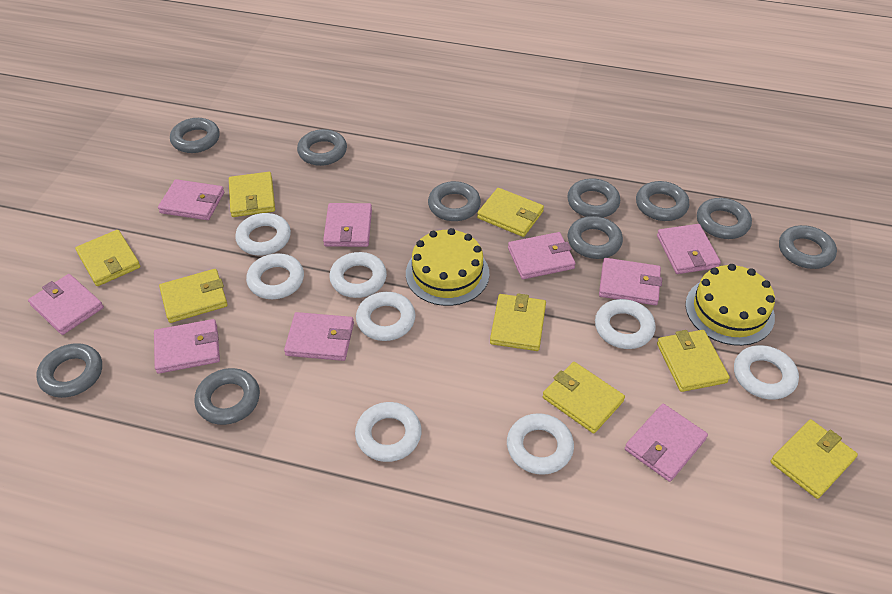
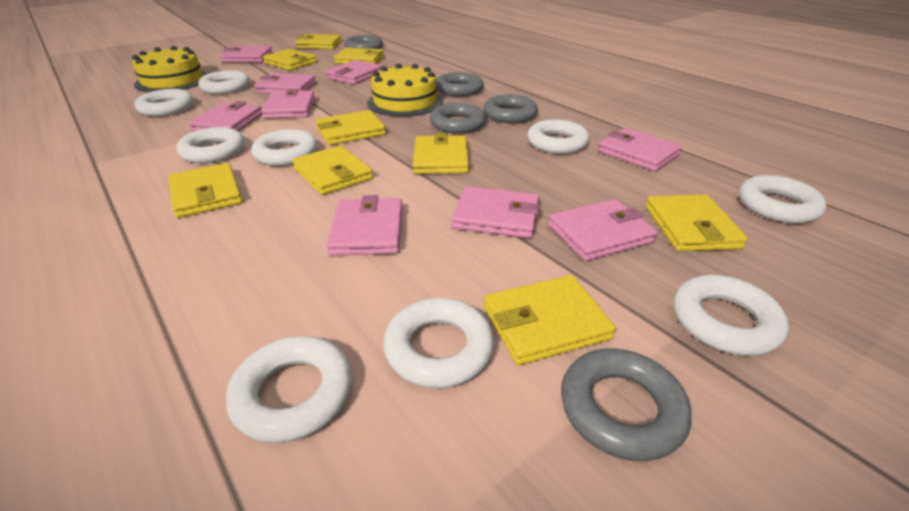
grey ring: [36,343,102,398] [170,118,220,153] [195,368,260,425] [297,129,347,166] [428,181,481,221] [567,178,620,218] [568,216,623,259] [636,181,689,221] [697,198,752,239] [779,225,837,269] = 10 -> [344,35,383,49] [430,103,486,134] [436,72,484,97] [483,94,538,123] [561,348,692,461] = 5
white ring: [235,213,291,256] [246,253,304,299] [329,252,387,298] [355,402,422,462] [356,292,416,341] [507,413,574,475] [595,299,656,349] [734,345,799,400] = 8 -> [135,89,194,116] [177,127,245,163] [199,70,250,94] [226,336,352,443] [251,129,318,166] [383,298,494,388] [527,119,589,154] [673,275,789,356] [739,175,827,224] = 9
yellow wallet: [75,230,140,286] [159,269,228,323] [229,172,275,217] [477,188,544,237] [490,293,546,351] [543,362,625,434] [657,330,730,392] [770,419,858,499] = 8 -> [169,163,242,218] [263,49,317,70] [292,146,373,195] [295,34,341,49] [316,110,386,145] [334,47,384,64] [413,133,469,174] [484,275,616,365] [646,194,748,251] = 9

